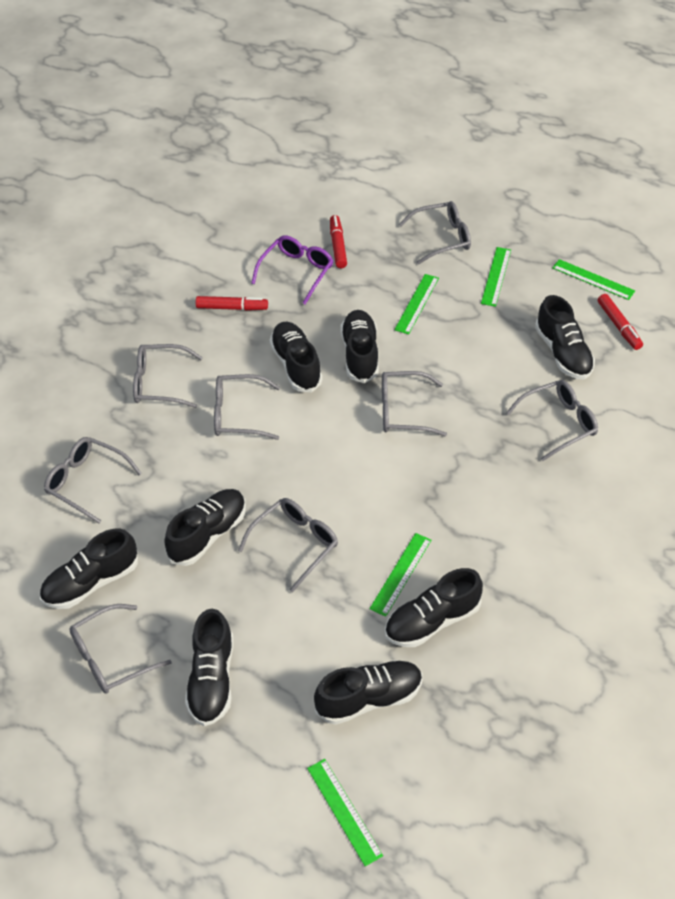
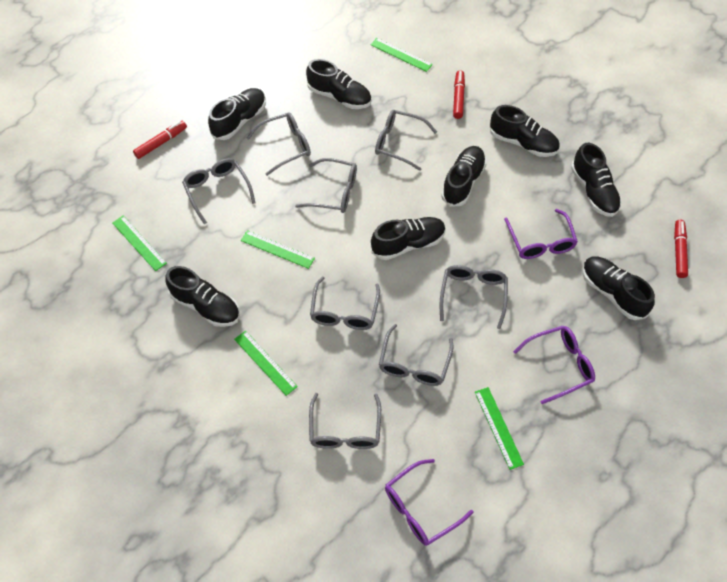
purple glasses: [251,236,333,304] = 1 -> [385,459,474,546] [504,209,578,259] [513,326,595,404] = 3

